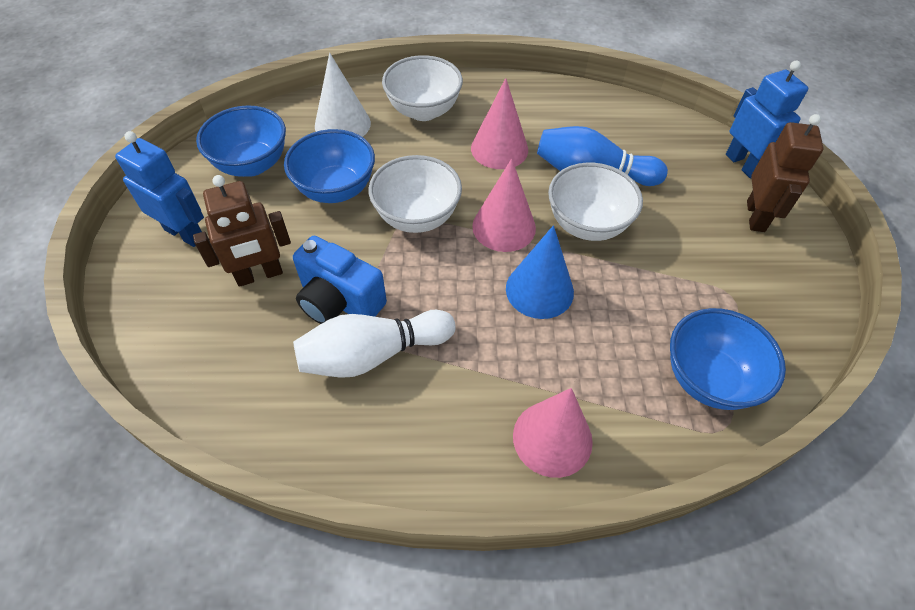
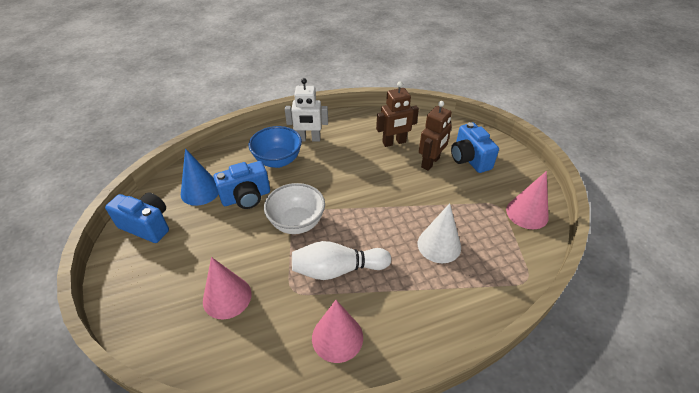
blue bowl: [196,106,286,177] [284,129,375,203] [670,308,786,410] = 3 -> [249,126,302,168] = 1
blue bowling pin: [537,126,668,186] = 1 -> none = 0
blue camera: [293,236,387,324] = 1 -> [105,192,169,243] [213,161,270,209] [451,122,499,173] = 3
blue robot: [115,131,204,247] [726,61,808,178] = 2 -> none = 0
white bowl: [369,155,462,233] [382,55,463,121] [548,163,643,241] = 3 -> [264,183,325,234] = 1
white robot: none = 0 -> [285,78,328,142] = 1

